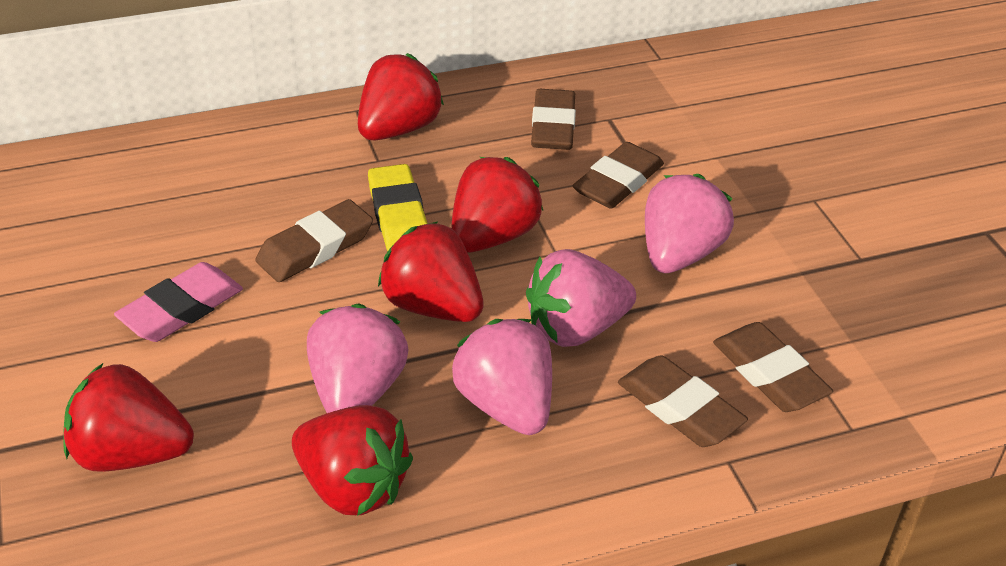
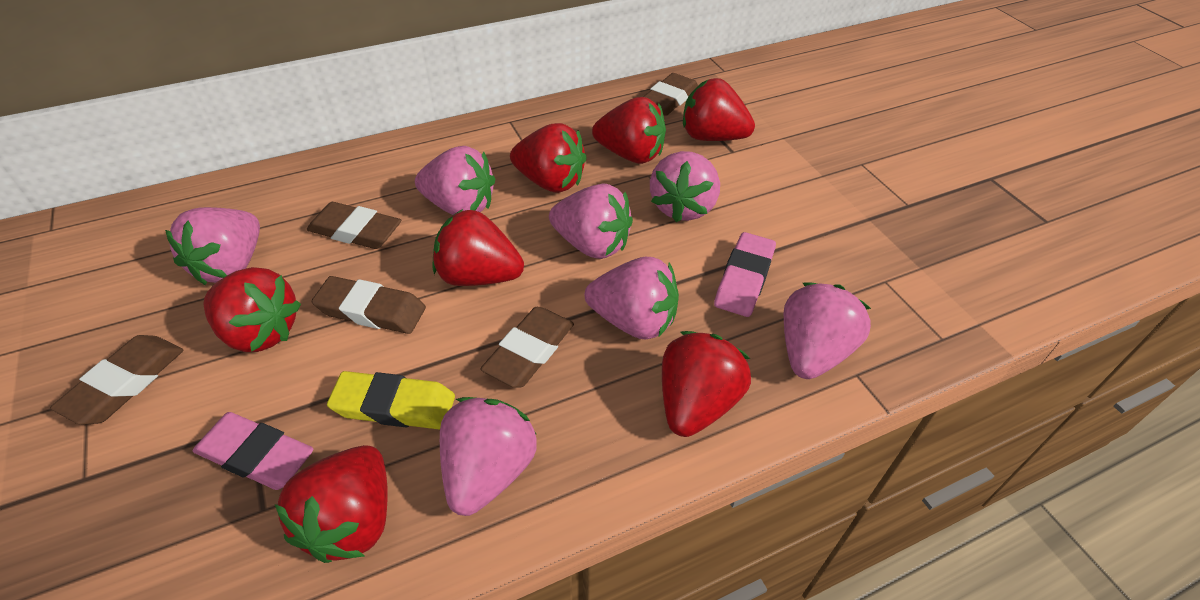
pink eraser: [114,262,243,342] = 1 -> [193,412,314,490] [714,232,776,317] = 2
pink strawberry: [307,303,409,413] [452,319,552,435] [526,249,636,347] [645,174,734,273] = 4 -> [165,207,260,285] [415,146,495,215] [440,397,537,516] [549,184,633,259] [585,257,679,339] [650,151,720,222] [784,282,871,379] = 7
red strawberry: [63,363,194,472] [292,405,413,516] [358,53,444,140] [378,221,484,322] [451,157,543,253] = 5 -> [204,267,301,352] [275,445,388,563] [433,209,524,286] [510,123,587,193] [592,97,666,164] [662,331,751,437] [683,78,755,141] = 7

